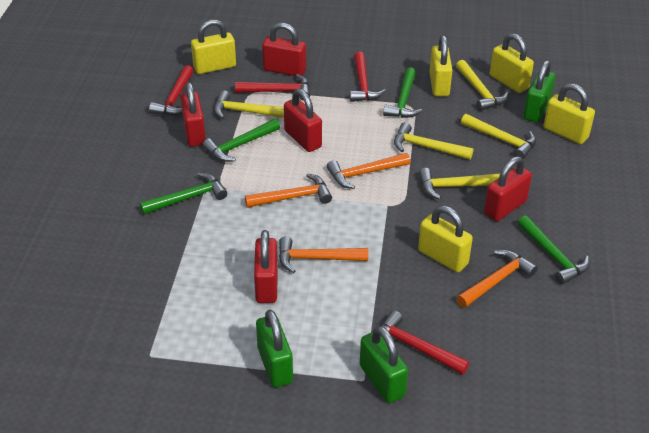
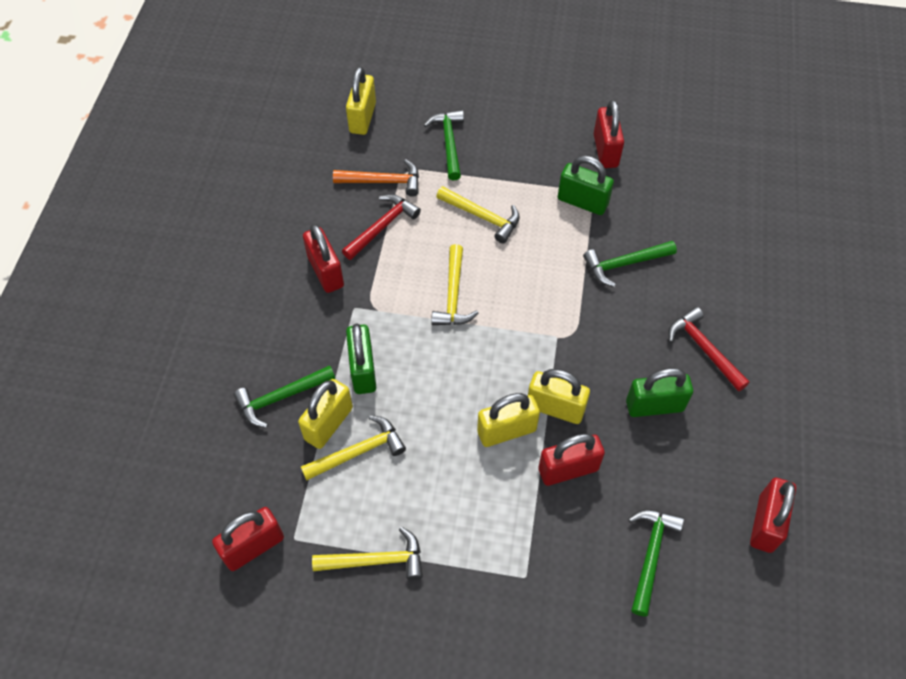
orange hammer: [245,173,332,208] [279,236,368,273] [327,153,410,189] [456,250,538,308] = 4 -> [333,159,419,197] = 1
red hammer: [149,65,194,116] [235,74,310,101] [350,52,386,102] [382,310,469,375] = 4 -> [342,194,421,260] [668,307,750,391] = 2
yellow hammer: [214,91,284,119] [394,122,473,160] [419,168,500,200] [456,60,508,111] [461,114,536,159] = 5 -> [301,415,406,481] [312,527,423,580] [431,244,478,325] [436,186,520,243] = 4
yellow padlock: [191,20,236,74] [418,206,473,272] [429,35,452,96] [490,33,534,93] [543,83,595,144] = 5 -> [298,379,353,449] [346,67,376,135] [477,393,540,447] [528,369,590,424] = 4

